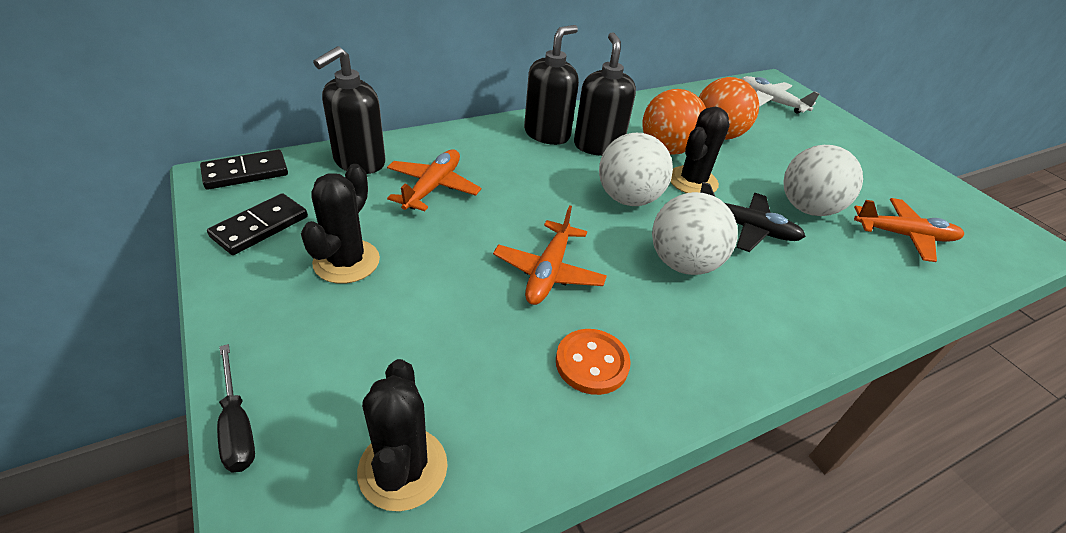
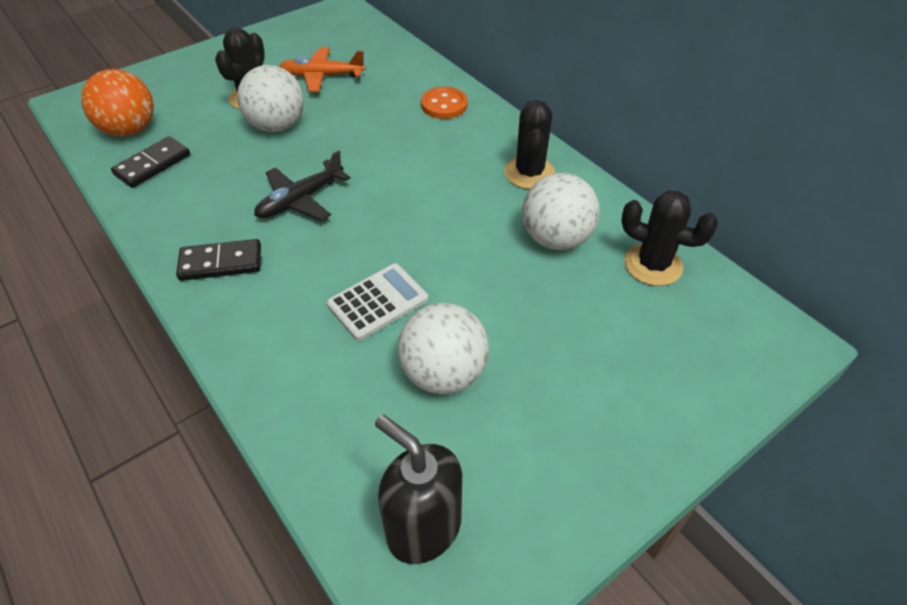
black screwdriver: [217,344,255,472] = 1 -> none = 0
black soap dispenser: [313,46,386,174] [524,25,579,145] [574,32,636,156] = 3 -> [375,415,462,564] = 1
orange ball: [642,89,706,155] [699,77,759,140] = 2 -> [81,69,154,137] = 1
orange plane: [387,149,481,211] [493,205,607,305] [854,198,964,262] = 3 -> [279,47,366,92] = 1
white calculator: none = 0 -> [327,263,428,341] = 1
white plane: [741,76,820,114] = 1 -> none = 0

